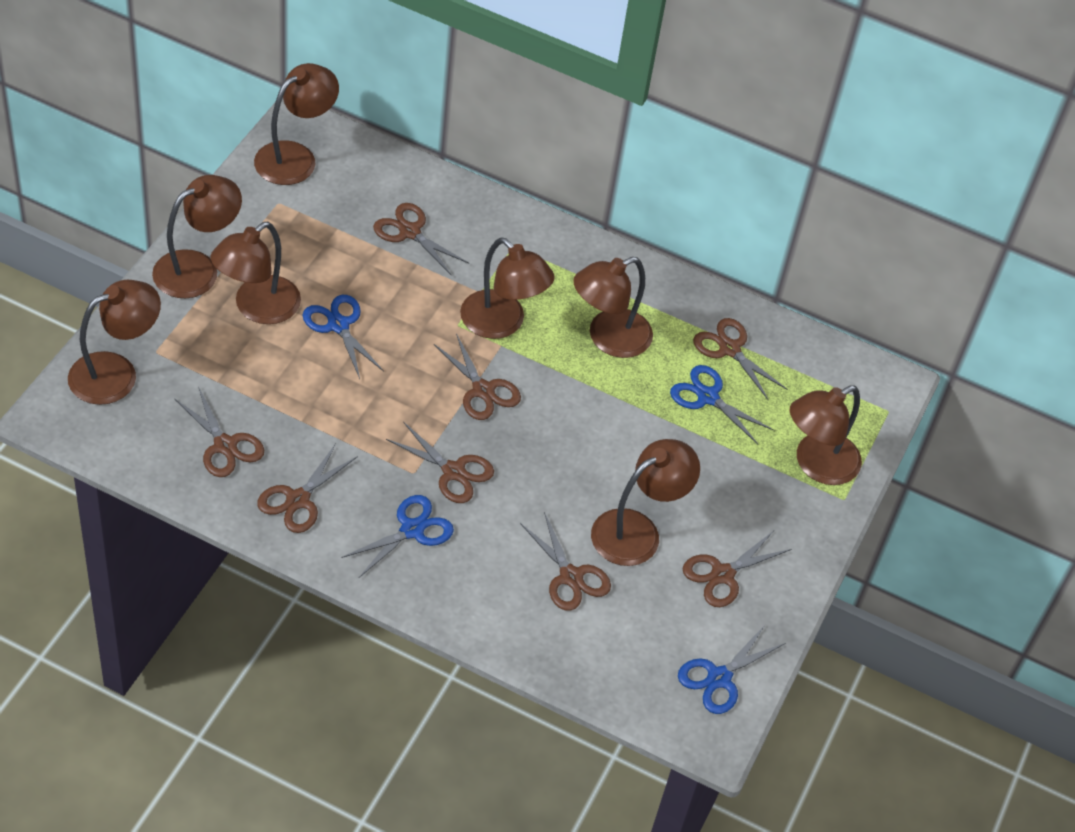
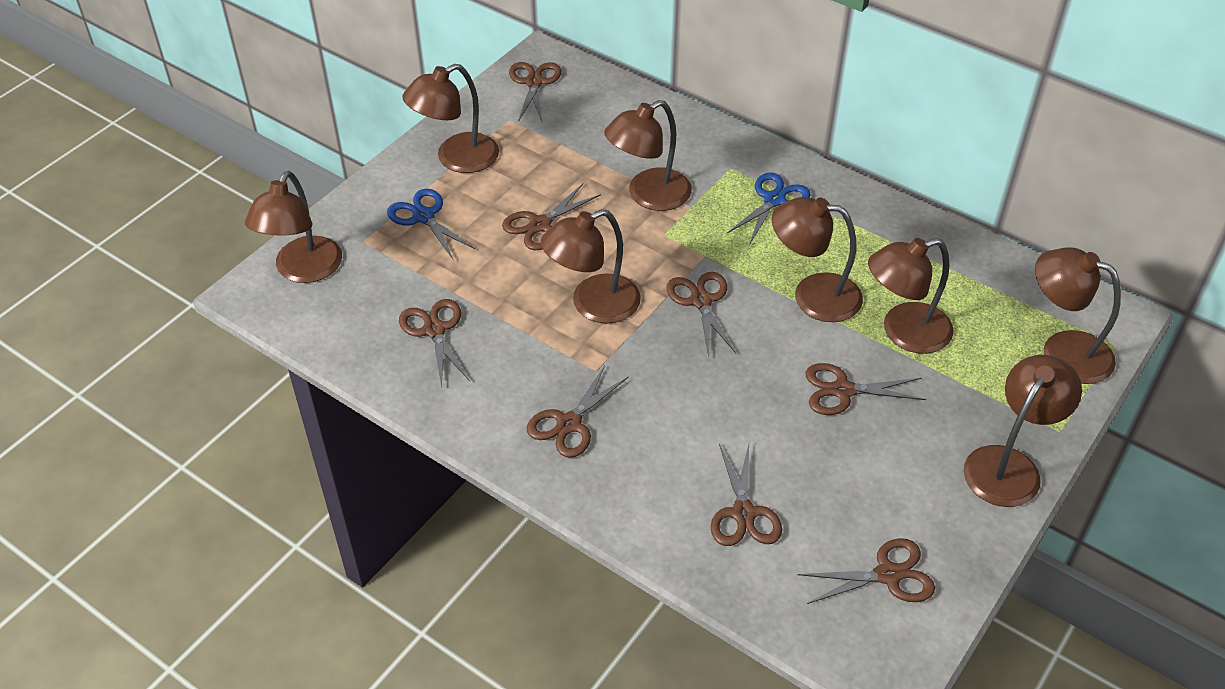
blue scissors: [303,295,384,379] [341,495,454,578] [670,365,774,444] [678,625,786,714] = 4 -> [387,189,476,259] [727,173,811,245] = 2

